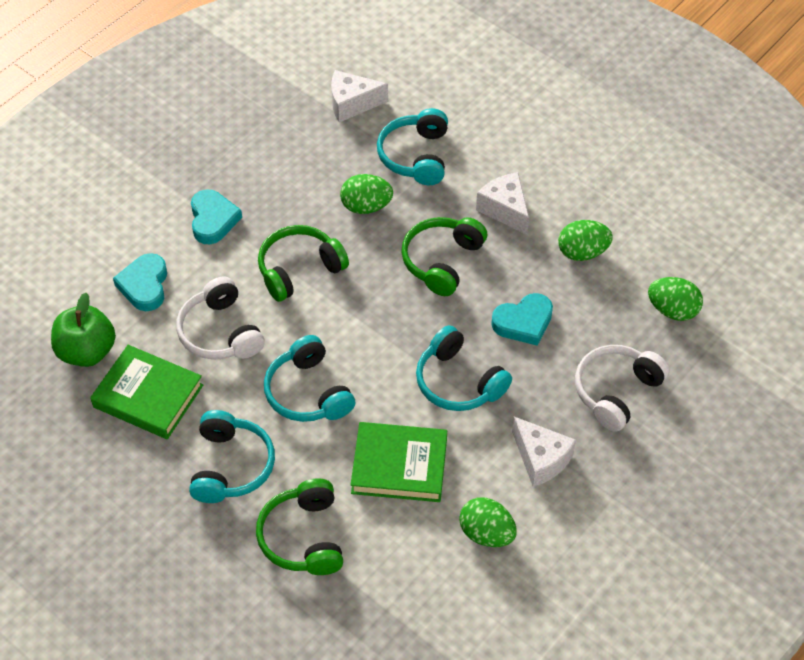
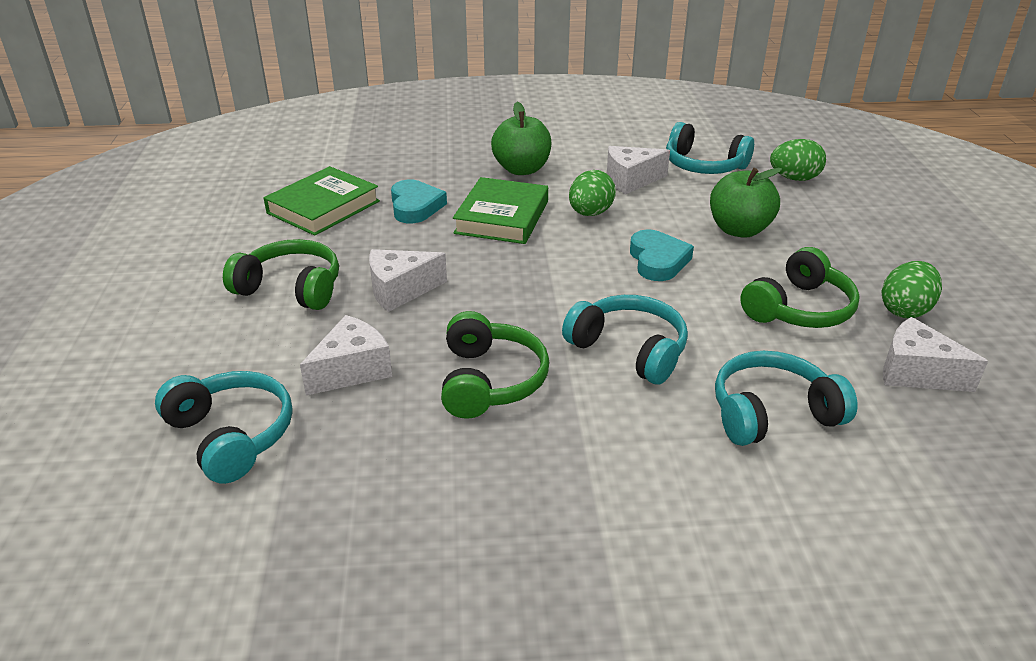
green apple: [51,293,116,367] = 1 -> [491,102,552,175] [710,168,782,238] = 2
green egg: [340,174,393,214] [459,497,517,547] [558,220,613,261] [648,277,703,321] = 4 -> [569,170,616,216] [770,139,826,181] [881,261,942,318] = 3
turquoise heart: [113,253,167,311] [191,189,242,244] [491,293,553,346] = 3 -> [391,179,447,223] [630,229,694,281] = 2
white cheese: [331,70,388,123] [476,172,529,235] [512,417,576,487] = 3 -> [300,315,392,396] [369,249,447,312] [607,146,670,194] [883,317,988,392] = 4
white headphones: [176,276,265,360] [575,345,670,432] = 2 -> none = 0

